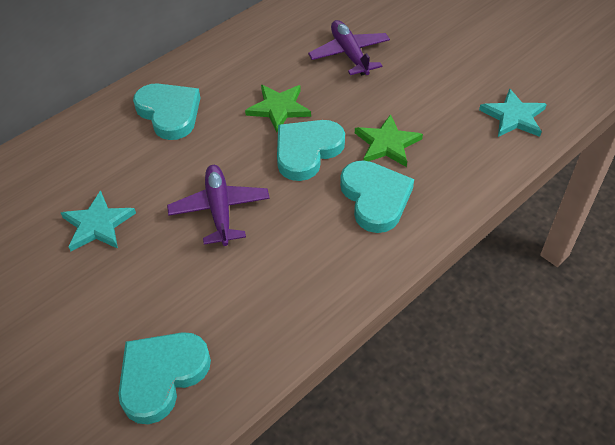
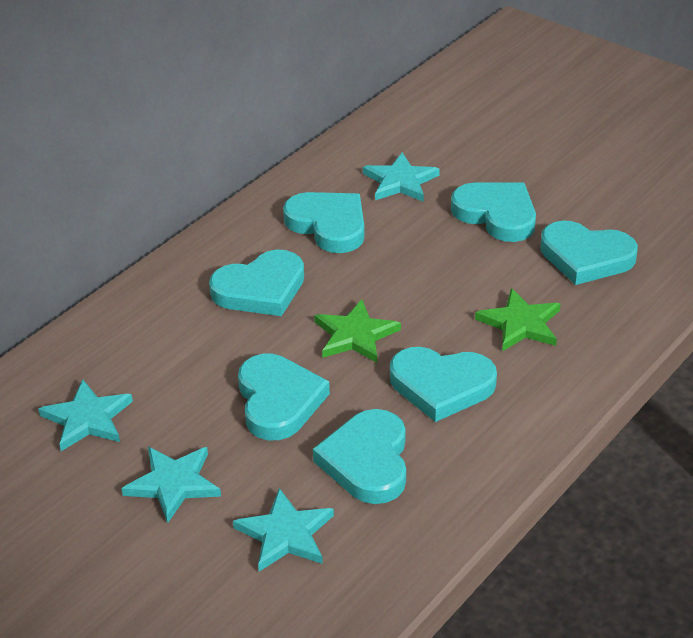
purple plane: [167,165,270,246] [308,20,390,75] = 2 -> none = 0
turquoise heart: [118,332,211,424] [133,83,200,140] [277,120,345,181] [340,160,414,233] = 4 -> [209,250,304,316] [238,354,330,440] [283,192,364,253] [313,409,406,504] [390,347,497,422] [451,183,536,242] [540,221,638,285] = 7
turquoise star: [61,190,136,251] [479,88,547,137] = 2 -> [38,380,133,451] [121,447,221,523] [233,488,334,572] [363,153,440,202] = 4

